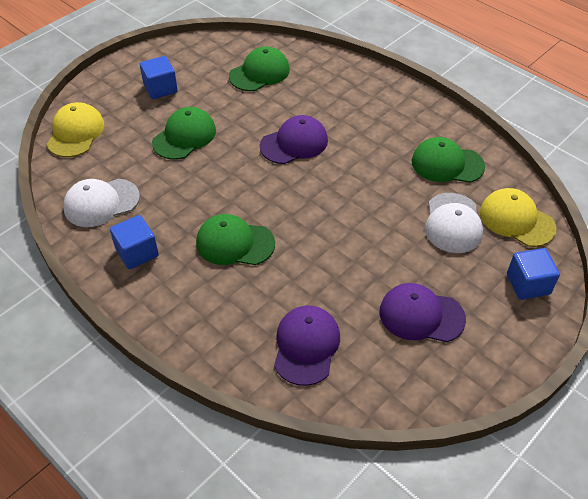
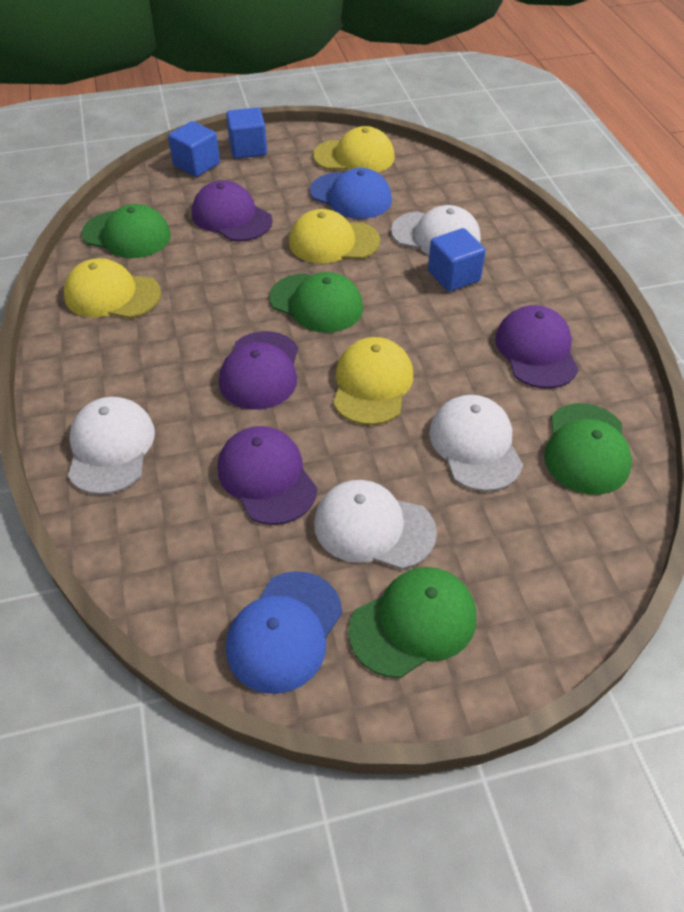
blue cap: none = 0 -> [226,571,342,694] [310,168,392,219] = 2
purple cap: [260,115,328,164] [274,306,340,386] [380,283,466,342] = 3 -> [192,180,272,241] [218,426,317,525] [219,331,298,410] [495,305,579,388] = 4
white cap: [63,179,140,227] [425,193,483,253] = 2 -> [68,397,155,495] [314,480,437,569] [391,205,481,255] [429,395,523,492] = 4
yellow cap: [46,102,105,157] [480,188,557,247] = 2 -> [64,258,161,318] [289,209,380,264] [313,126,395,172] [333,337,413,425] = 4

